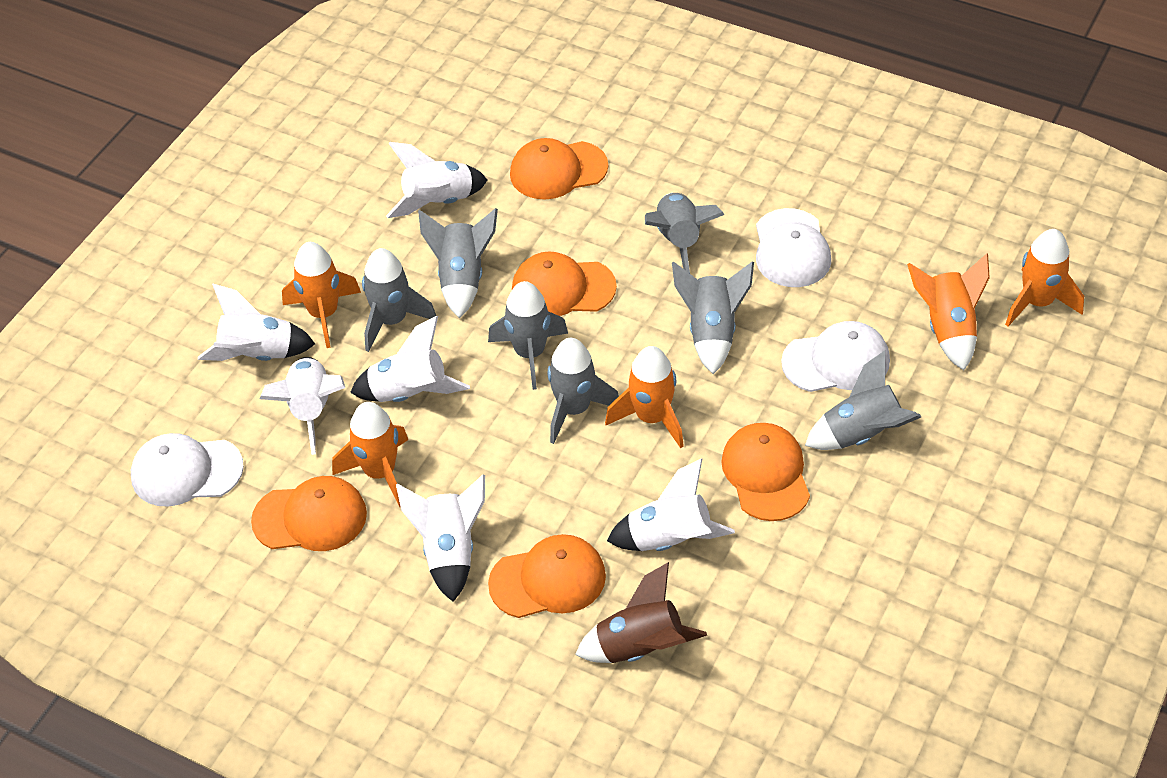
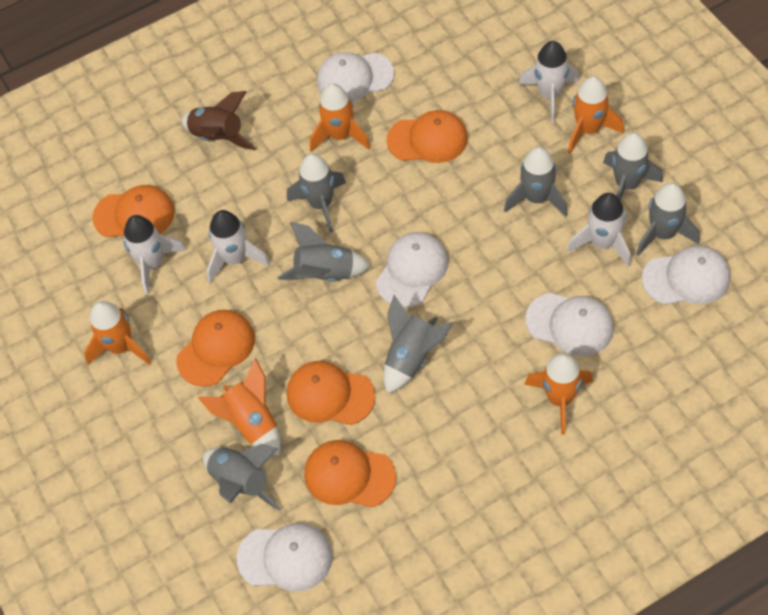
white cap: [131,433,244,507] [756,208,831,287] [781,321,890,392] = 3 -> [237,523,333,592] [317,52,395,102] [376,232,448,307] [525,293,614,356] [642,245,730,305] = 5
white rocket: [198,284,315,361] [260,357,345,455] [350,316,470,402] [386,142,487,218] [396,475,485,602] [607,458,735,551] = 6 -> [122,215,187,295] [207,210,270,283] [519,41,579,122] [567,193,631,267] = 4

